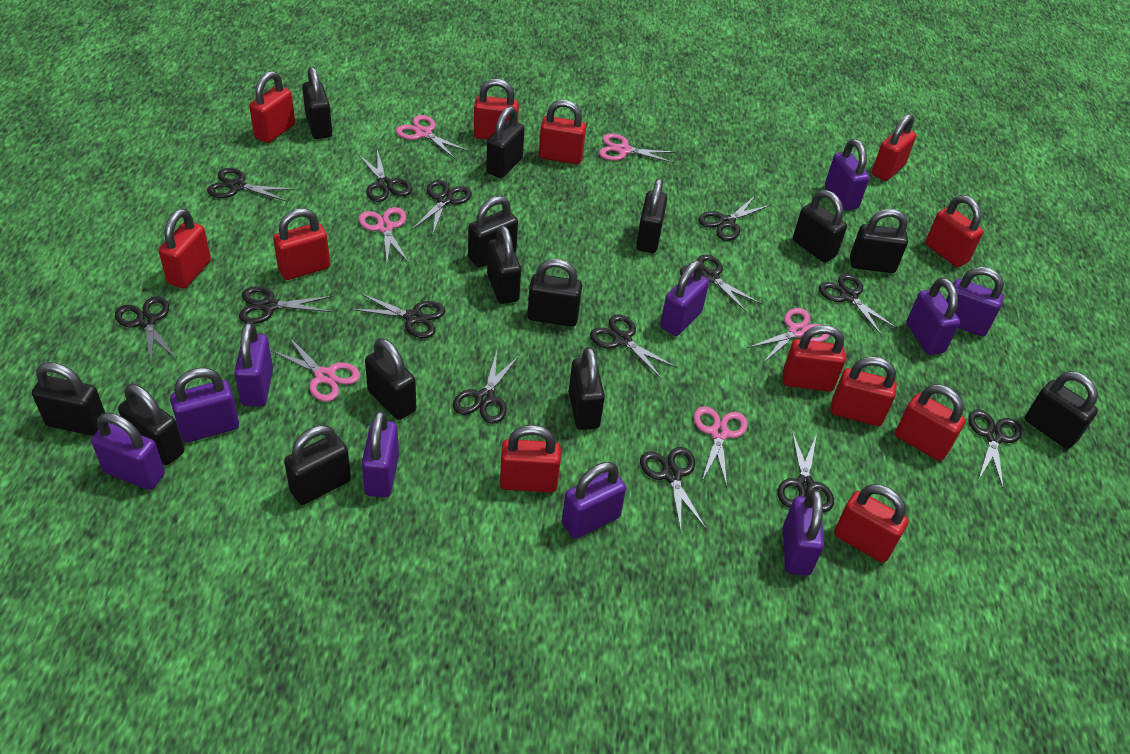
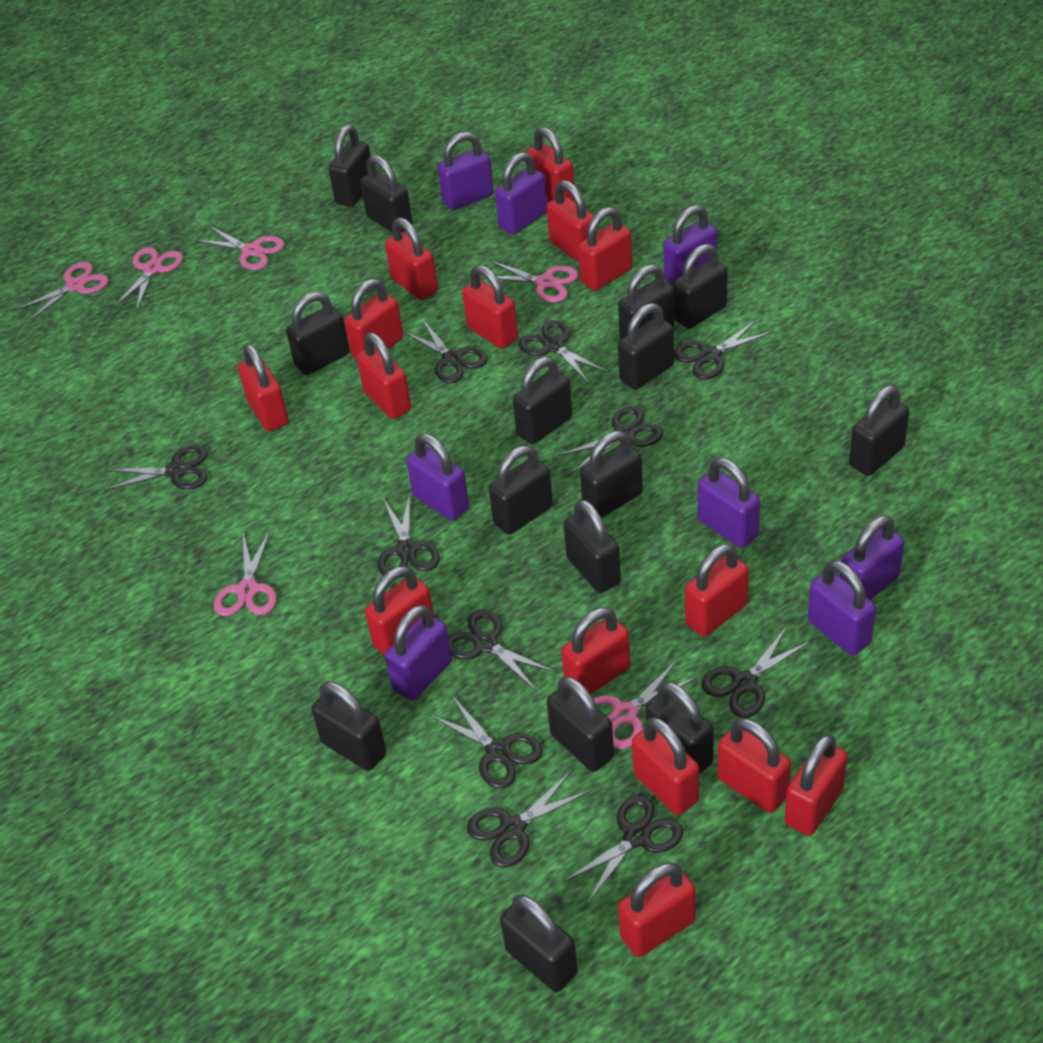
black padlock: [32,362,105,436] [118,384,184,465] [284,425,351,505] [302,67,332,139] [365,338,416,420] [468,196,518,268] [486,106,525,178] [487,225,521,304] [527,259,582,327] [569,347,605,430] [636,178,668,253] [793,190,847,263] [850,209,908,273] [1025,371,1098,449] = 14 -> [286,292,350,375] [312,681,386,771] [329,125,371,207] [360,155,413,233] [489,446,553,535] [500,894,578,992] [513,357,572,444] [547,676,614,772] [564,499,621,593] [580,431,643,518] [618,264,674,339] [618,303,674,390] [645,682,714,774] [673,244,728,329] [849,385,909,476] = 15
black scissors: [115,296,177,367] [207,168,295,202] [239,286,333,324] [351,293,445,338] [358,150,412,202] [412,180,472,234] [453,351,519,424] [590,314,677,379] [640,447,706,531] [680,254,761,313] [698,195,771,241] [778,431,834,512] [819,274,898,336] [968,409,1022,488] = 14 -> [105,445,208,490] [378,493,440,576] [403,319,488,383] [430,696,543,789] [448,610,556,690] [467,770,591,867] [518,320,609,384] [558,406,663,473] [563,795,683,904] [674,319,773,379] [701,626,810,718] = 11
purple padlock: [91,412,165,490] [170,368,239,443] [234,322,273,406] [362,410,399,498] [562,462,626,539] [660,260,709,336] [783,489,824,576] [825,139,870,210] [906,278,960,355] [946,267,1004,336] = 10 -> [385,605,452,701] [406,433,469,520] [438,132,494,210] [495,152,547,234] [664,205,717,285] [698,458,760,548] [808,560,876,655] [840,515,904,600] = 8
red padlock: [159,209,211,288] [249,71,295,143] [273,208,330,280] [474,79,519,140] [500,425,561,492] [539,100,586,164] [783,325,845,392] [831,356,897,426] [834,484,909,563] [872,114,916,181] [895,384,965,461] [925,195,983,267] = 12 -> [238,344,289,431] [344,279,403,359] [357,332,411,419] [365,566,434,656] [385,217,438,300] [462,265,518,349] [526,127,574,202] [547,180,594,262] [561,607,630,694] [578,207,632,291] [618,862,696,957] [632,717,699,815] [685,544,749,636] [718,718,791,813] [785,734,848,836] = 15

